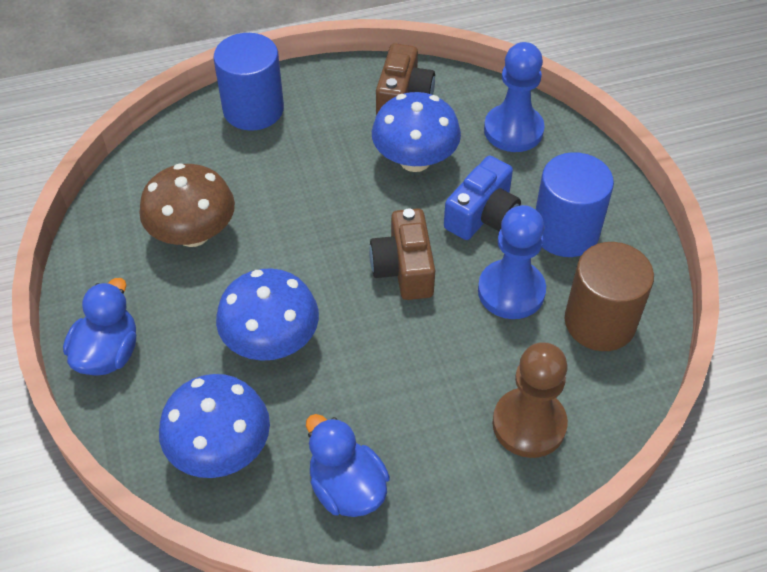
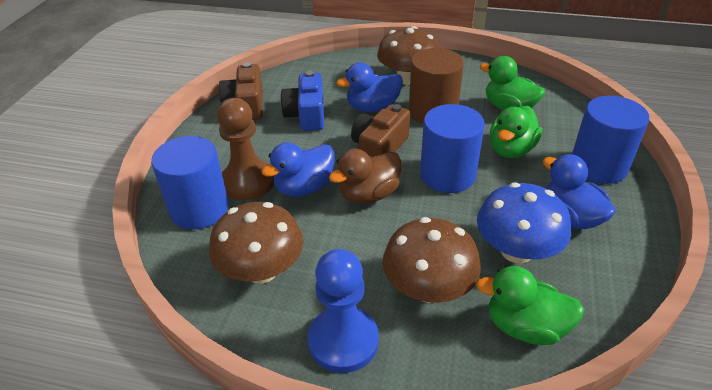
blue cylinder: [214,33,284,131] [536,152,614,257] = 2 -> [151,136,229,229] [420,104,485,193] [572,96,649,184] = 3
blue duck: [63,278,136,376] [306,414,390,517] = 2 -> [261,142,335,197] [336,62,403,112] [543,154,616,229] = 3
blue mushroom: [159,374,270,478] [216,268,319,361] [372,92,461,172] = 3 -> [477,183,571,264] = 1
blue pawn: [478,205,546,319] [484,42,545,152] = 2 -> [308,249,379,373] = 1
brown duck: none = 0 -> [329,149,401,204] = 1
brown mushroom: [139,163,235,247] = 1 -> [209,202,303,284] [377,26,439,85] [383,217,481,303] = 3
green duck: none = 0 -> [476,266,584,345] [480,56,545,110] [490,106,542,158] = 3

